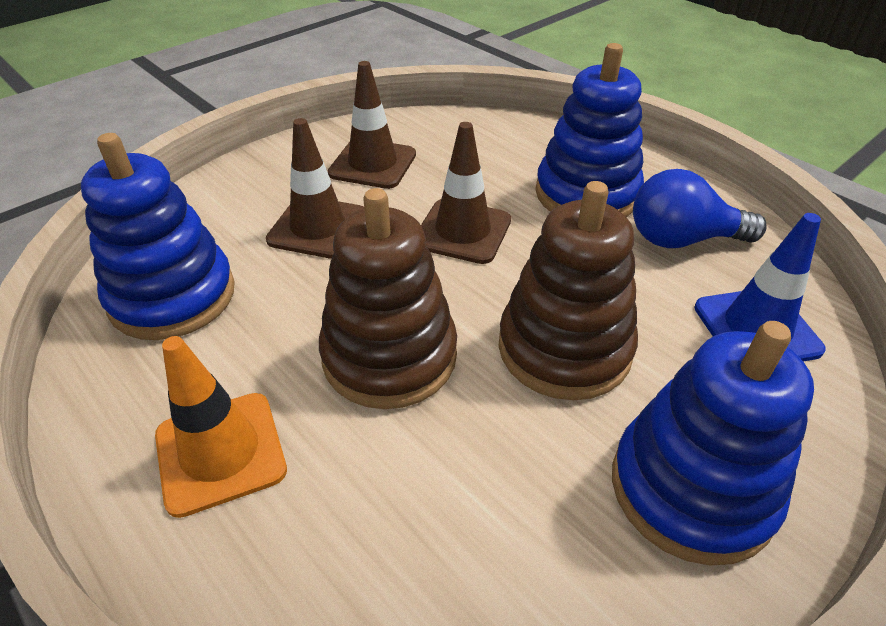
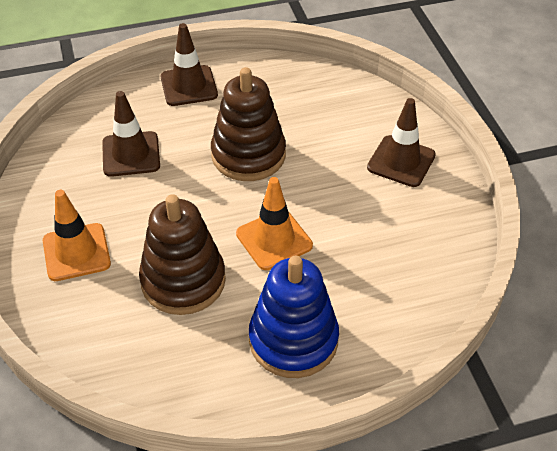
blue light bulb: [633,169,766,248] = 1 -> none = 0
blue stacking toy: [81,133,235,340] [535,43,644,217] [612,321,814,565] = 3 -> [249,256,339,378] = 1
blue traffic cone: [694,213,826,361] = 1 -> none = 0
orange traffic cone: [155,336,287,518] = 1 -> [43,190,111,281] [236,177,313,270] = 2

